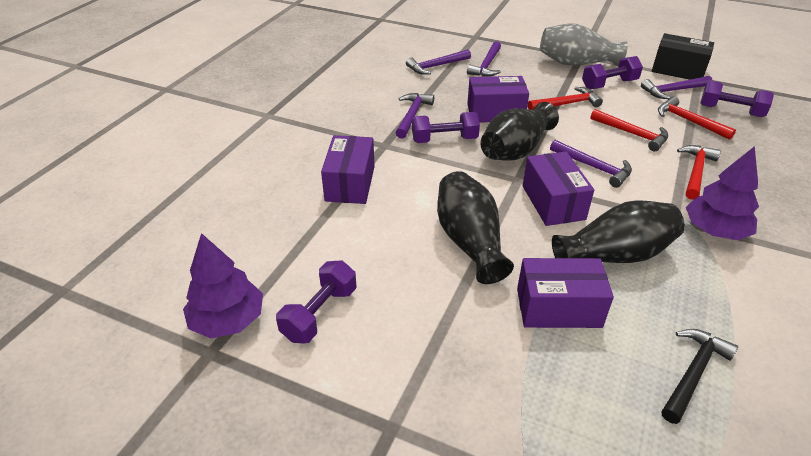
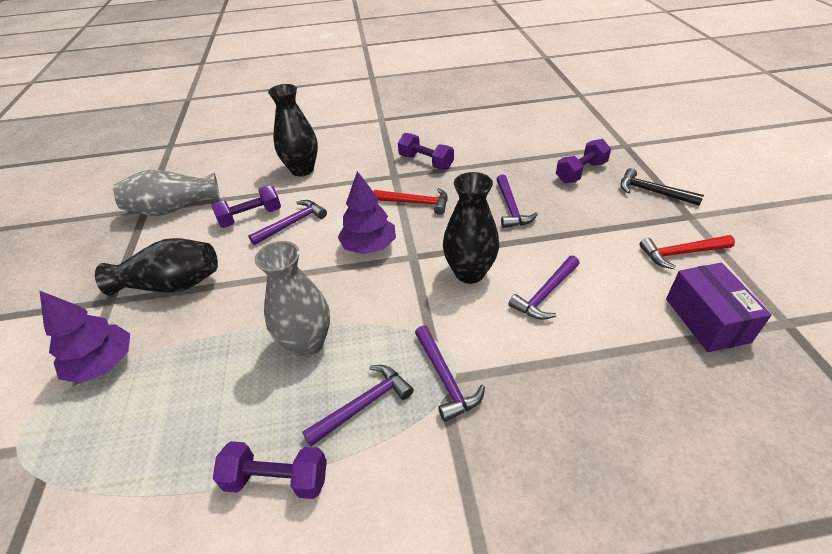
black box: [652,33,714,80] = 1 -> none = 0
grey vase: [540,23,628,66] = 1 -> [113,170,220,216] [255,241,330,358] = 2
purple box: [321,135,375,204] [467,76,529,123] [517,258,614,328] [523,152,594,226] = 4 -> [666,263,772,352] = 1
red hammer: [528,87,603,110] [590,109,668,151] [658,96,736,140] [677,145,721,200] = 4 -> [374,188,448,215] [639,235,735,269] = 2

